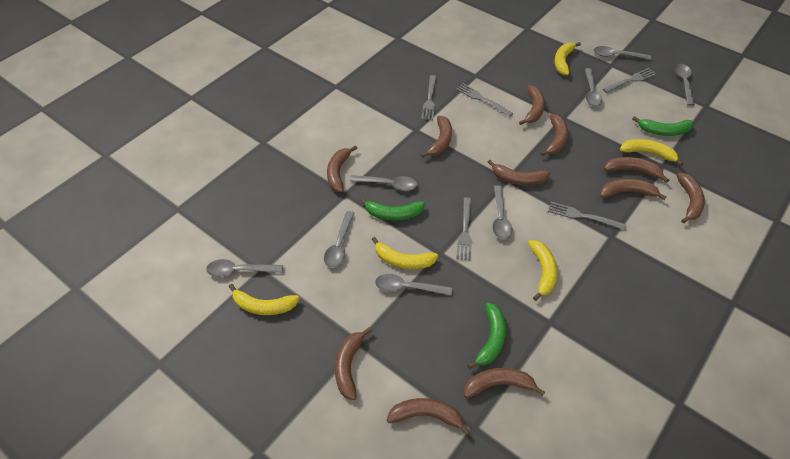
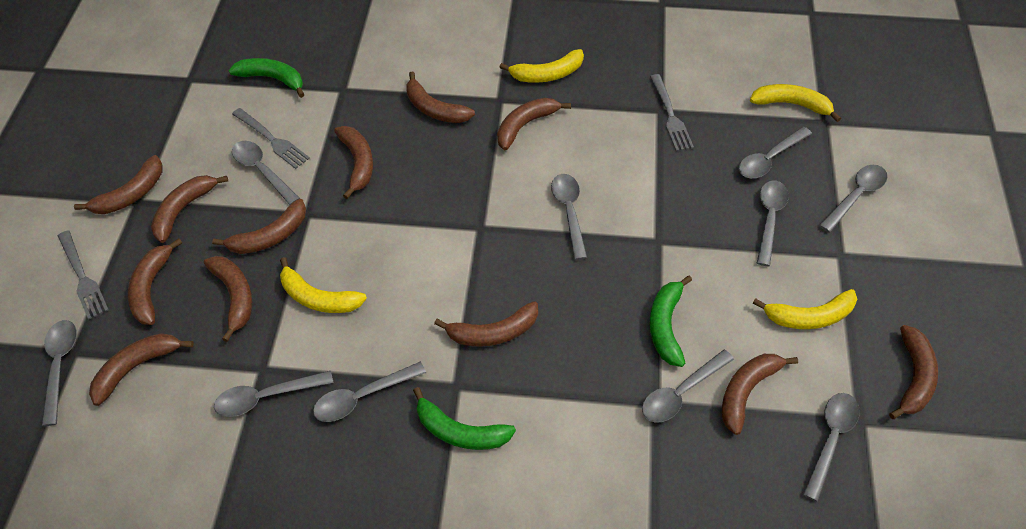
brown banana: [327,145,357,192] [335,327,372,400] [386,398,471,436] [421,116,452,158] [464,368,545,398] [488,160,550,185] [519,86,545,125] [541,114,568,156] [600,179,666,200] [604,157,669,183] [676,173,705,223] = 11 -> [74,155,162,214] [89,333,194,406] [128,238,182,325] [151,175,228,243] [204,256,252,342] [212,199,306,254] [334,126,373,199] [406,72,475,123] [434,301,538,347] [497,98,571,150] [722,354,798,435] [889,325,938,419] = 12
grey fork: [421,75,436,120] [456,83,513,117] [457,197,472,260] [548,202,626,230] [603,68,656,93] = 5 -> [58,230,109,319] [232,108,310,169] [650,74,694,151] = 3
grey spoon: [206,259,283,277] [324,211,354,268] [350,175,417,191] [375,274,452,295] [493,185,513,239] [585,68,603,106] [594,46,651,60] [675,64,695,106] = 8 -> [42,320,77,426] [214,371,334,417] [232,141,300,205] [313,362,426,422] [551,174,587,260] [642,350,734,423] [739,127,812,178] [757,180,789,266] [803,393,860,502] [819,165,887,233] = 10
yellow banana: [229,284,299,315] [372,237,438,269] [528,240,557,301] [554,42,581,75] [620,139,683,167] = 5 -> [280,257,367,313] [499,49,584,83] [750,84,841,122] [753,289,857,329] = 4

